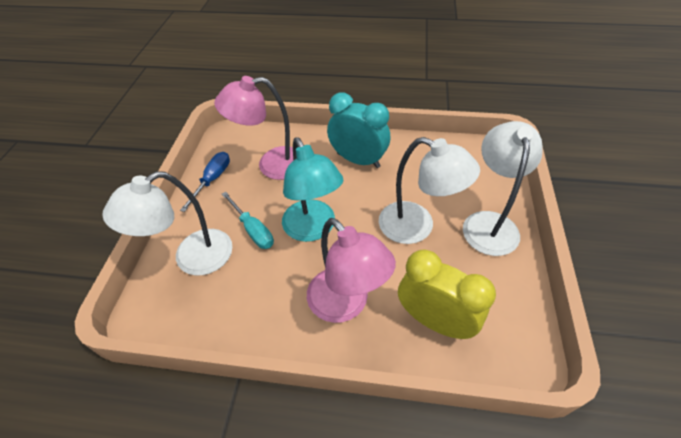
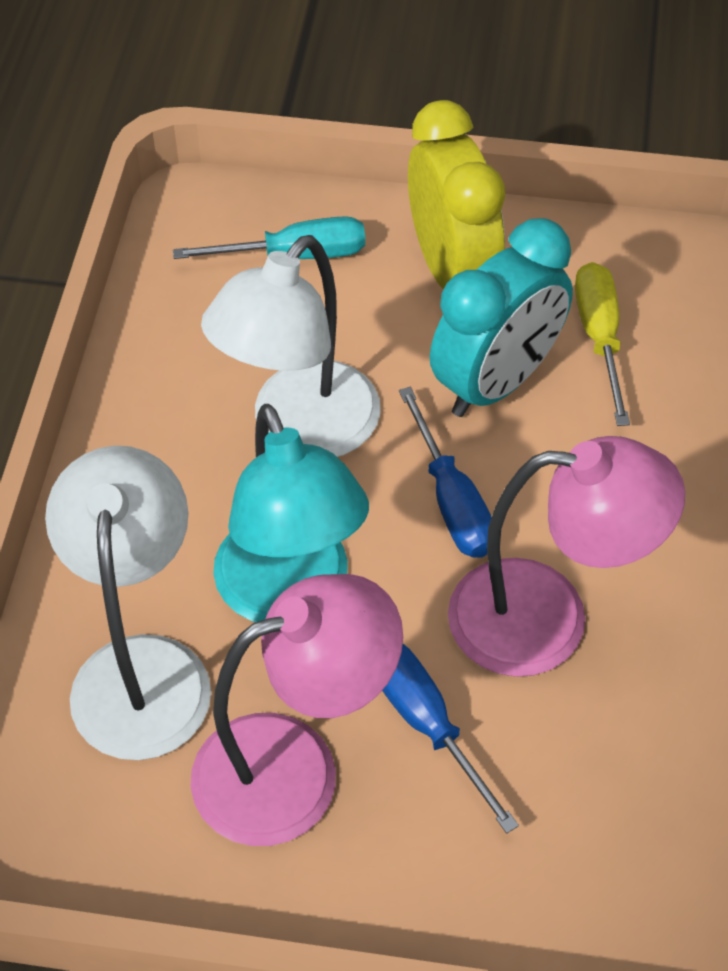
blue screwdriver: [180,152,230,212] = 1 -> [382,644,519,833] [399,387,492,558] = 2
white lamp: [102,171,232,275] [379,137,480,244] [463,121,543,256] = 3 -> [45,446,211,760] [201,235,381,457] = 2
yellow screwdriver: none = 0 -> [575,262,630,426] = 1

